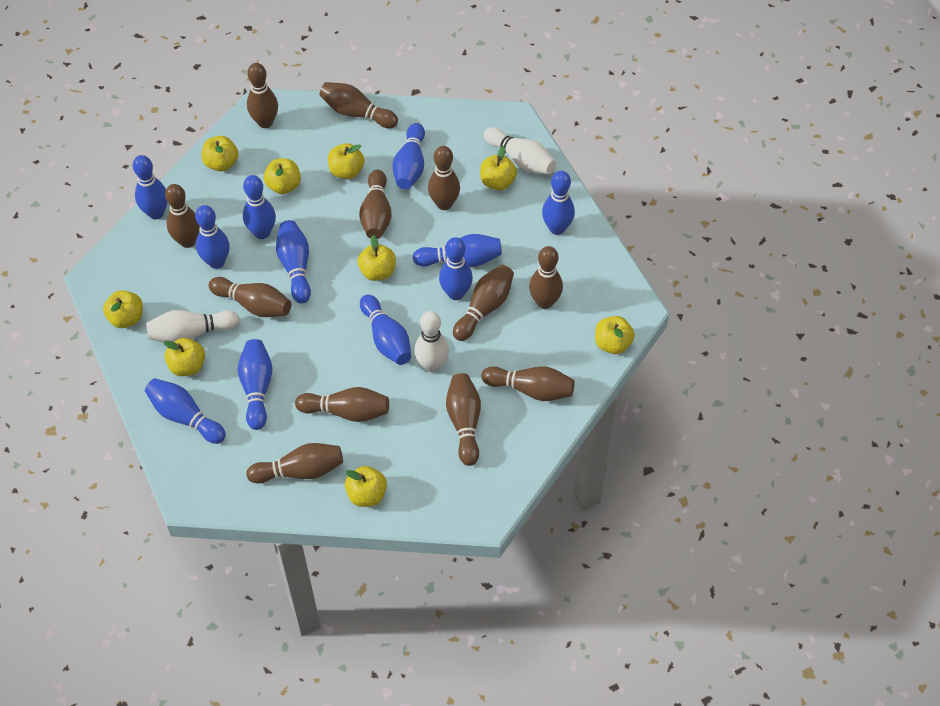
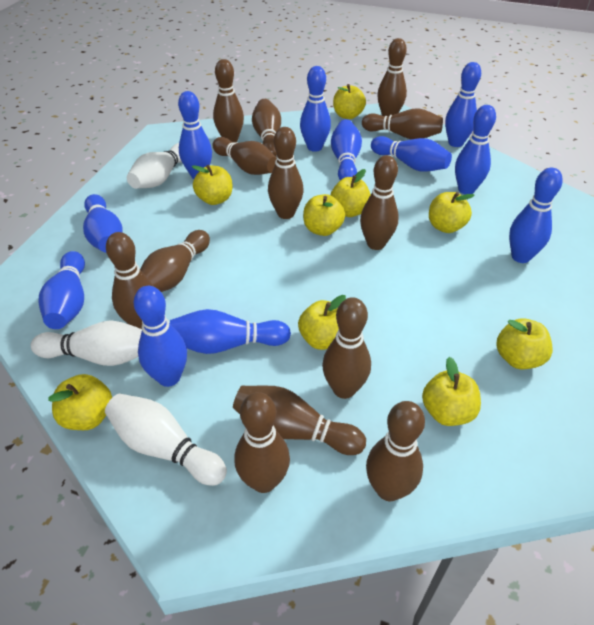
brown bowling pin: [165,184,200,248] [209,277,291,317] [246,443,343,484] [247,63,278,128] [295,387,389,422] [320,82,398,128] [359,170,392,239] [428,146,460,210] [446,373,481,466] [453,265,514,341] [481,366,575,401] [529,246,563,309] = 12 -> [106,232,154,329] [140,230,210,292] [213,59,244,143] [213,137,277,175] [233,385,366,455] [234,392,290,493] [252,99,281,157] [268,127,304,219] [322,297,371,399] [360,155,399,250] [362,108,443,139] [366,401,425,501] [377,38,407,117] = 13

